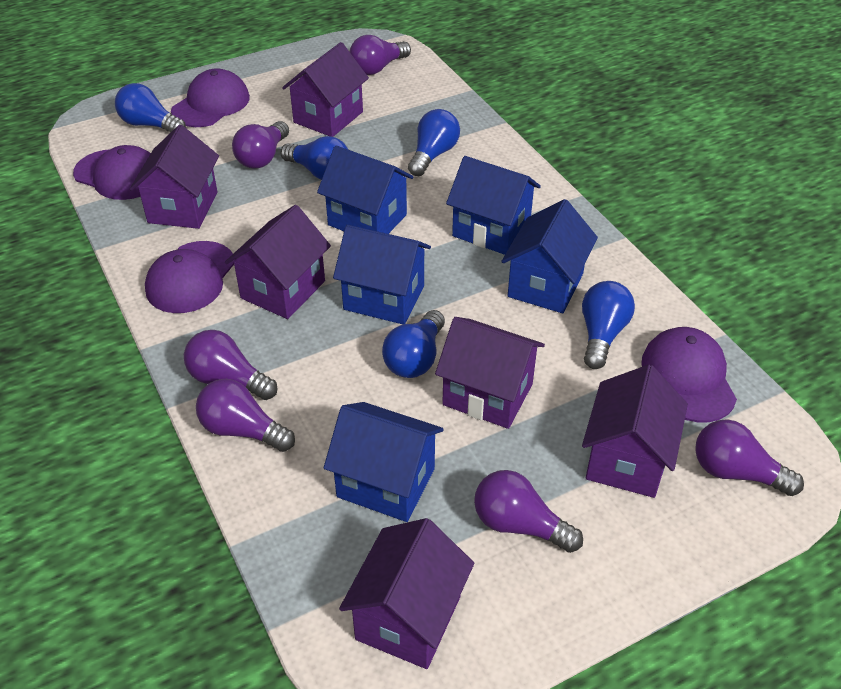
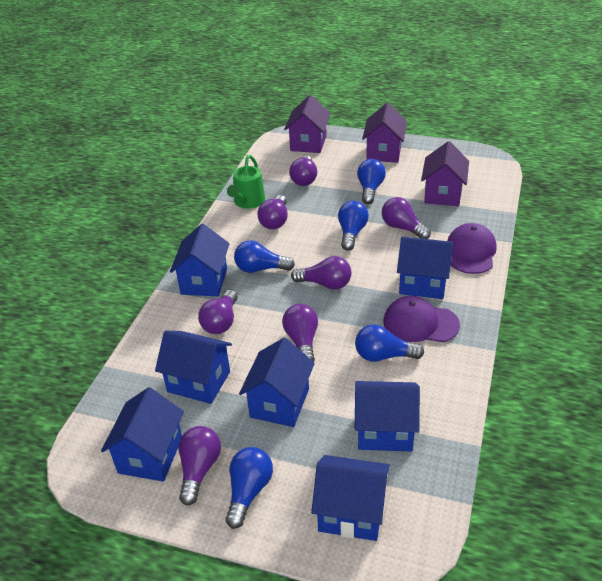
blue house: [317,146,414,234] [324,402,444,522] [333,225,431,324] [446,156,541,255] [501,199,598,313] = 5 -> [101,387,184,482] [155,330,232,404] [170,224,229,296] [239,338,315,427] [311,455,390,541] [355,381,420,452] [397,236,453,299] = 7
green watering can: none = 0 -> [227,155,265,209] = 1
purple cap: [73,145,151,200] [145,241,234,313] [171,68,250,127] [641,327,737,422] = 4 -> [384,296,460,342] [448,223,497,274] = 2
purple house: [130,125,219,229] [225,205,331,319] [282,42,369,137] [339,518,474,669] [435,317,545,429] [582,365,688,498] = 6 -> [284,95,330,153] [362,103,407,163] [421,141,469,206] = 3
purple light bulb: [184,330,277,400] [196,379,295,452] [232,121,289,168] [350,35,411,75] [474,470,583,553] [695,419,804,496] = 6 -> [179,426,221,505] [198,290,237,334] [257,195,288,229] [282,304,318,362] [289,155,317,186] [291,256,352,290] [382,197,431,239] = 7

